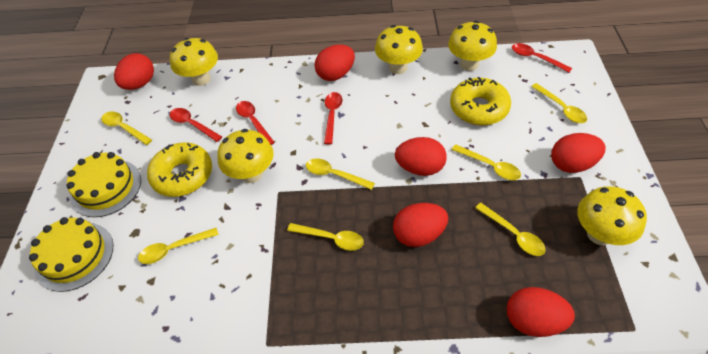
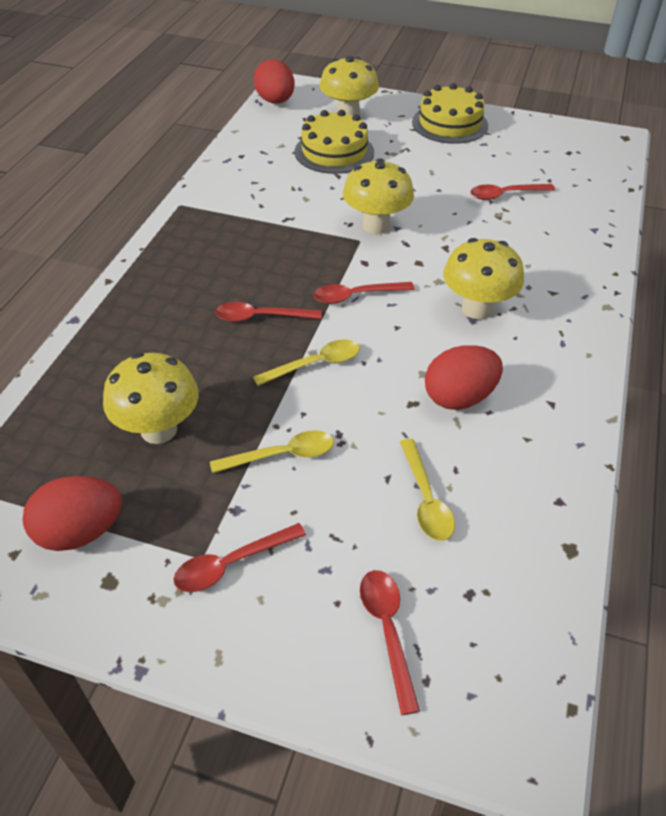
red egg: [114,53,154,90] [315,45,355,81] [393,203,448,247] [395,137,447,176] [506,287,575,337] [551,133,606,173] = 6 -> [23,476,122,551] [254,59,295,104] [425,345,503,410] = 3
red spoon: [170,108,222,142] [236,101,275,145] [324,92,342,145] [512,43,572,73] = 4 -> [173,523,306,592] [215,302,322,322] [313,282,414,304] [360,570,420,715] [470,184,555,200] = 5
yellow donut: [147,142,212,197] [450,77,511,125] = 2 -> none = 0
yellow mushroom: [170,38,218,86] [217,129,274,183] [375,25,423,74] [448,21,497,71] [577,186,647,245] = 5 -> [103,352,199,444] [320,56,379,116] [343,158,414,234] [443,238,524,319] = 4
yellow spoon: [101,111,152,145] [138,228,219,264] [287,223,364,251] [306,158,375,190] [452,144,521,180] [475,203,546,256] [531,83,587,123] = 7 -> [210,430,334,473] [253,339,360,386] [400,439,455,541] = 3

